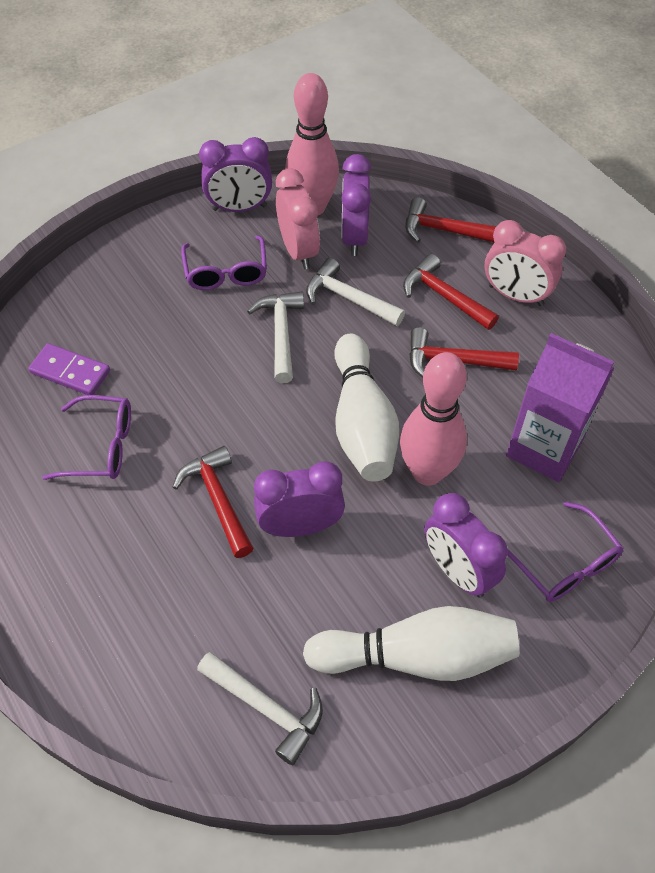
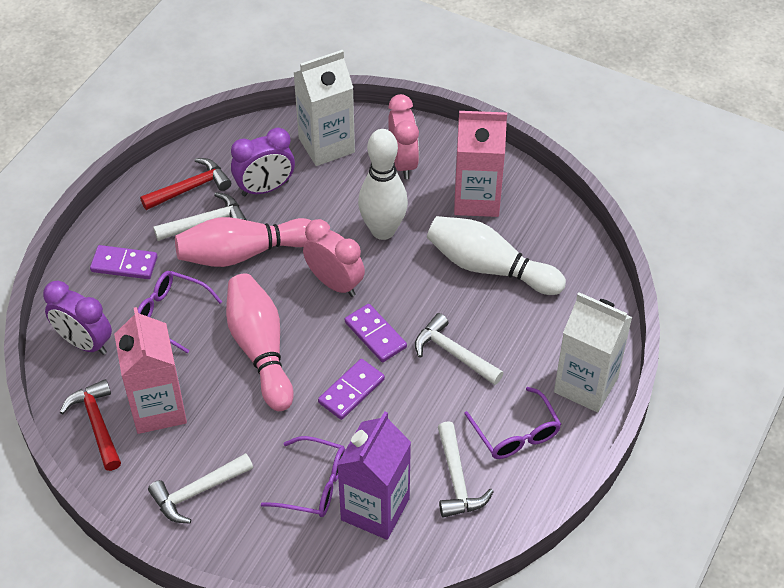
pink carton: none = 0 -> [114,307,187,434] [454,111,507,217] = 2
purple clock: [199,137,272,212] [254,462,345,537] [341,154,371,256] [424,493,507,598] = 4 -> [43,281,112,355] [231,128,295,196] = 2
purple domino: [28,343,110,395] = 1 -> [90,245,157,279] [318,359,385,420] [345,304,407,362] = 3
red hammer: [173,446,253,558] [403,254,499,330] [405,197,496,243] [409,327,519,378] = 4 -> [60,379,121,471] [140,158,231,210] = 2
white carton: none = 0 -> [294,50,355,166] [554,292,632,412] = 2
white hammer: [197,652,323,765] [247,292,304,383] [306,258,405,326] = 3 -> [148,453,253,524] [153,192,247,241] [415,313,504,385] [438,421,494,518] = 4

